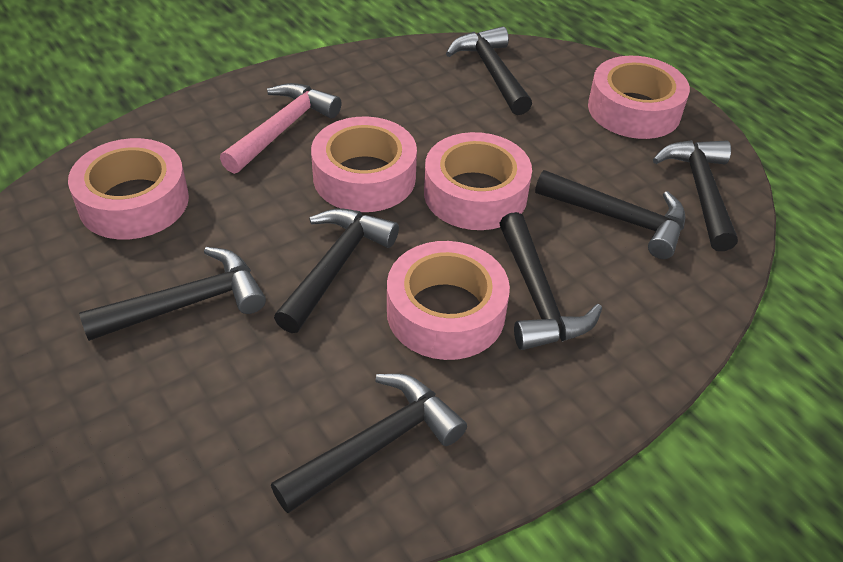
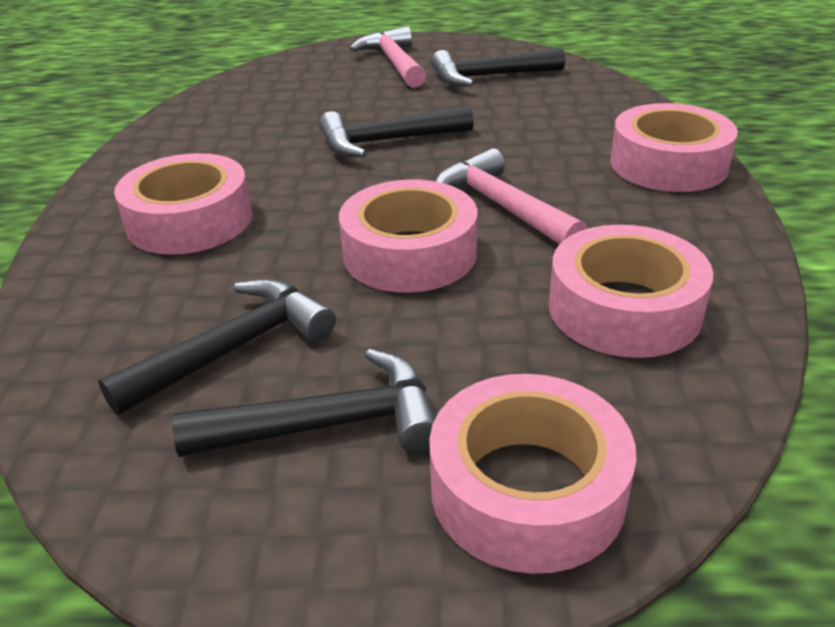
black hammer: [79,247,266,341] [271,374,467,513] [274,208,399,333] [446,26,532,115] [499,212,602,350] [535,170,685,259] [653,140,738,251] = 7 -> [98,278,336,415] [172,349,436,457] [319,105,474,157] [431,48,565,86] = 4
pink hammer: [220,83,342,174] = 1 -> [350,26,426,88] [435,148,587,244] = 2

